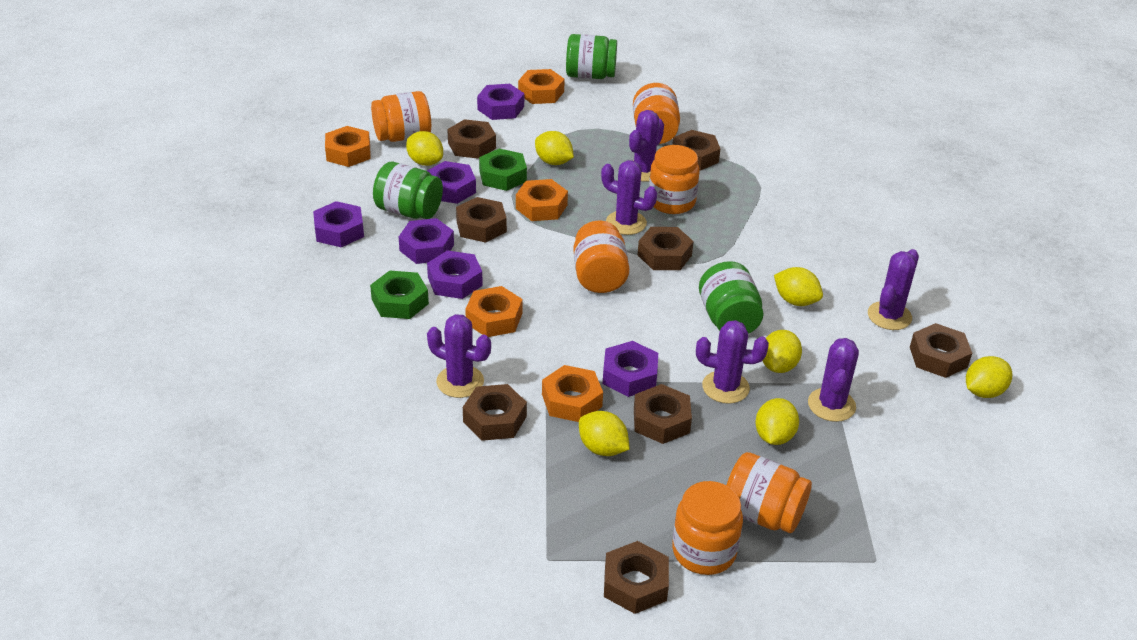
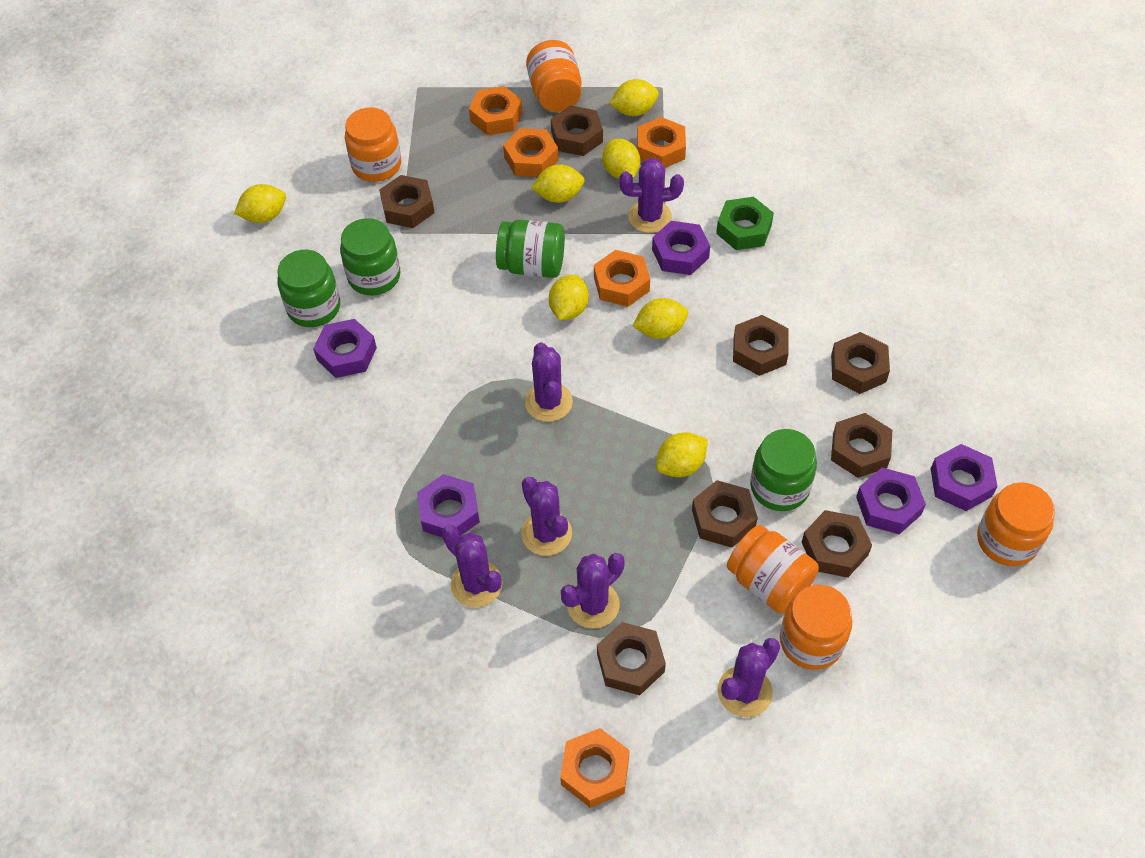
green jar: [373,162,443,219] [566,34,617,79] [699,261,763,334] = 3 -> [277,250,340,327] [340,218,401,295] [496,219,565,278] [750,429,817,511] = 4
green nut: [370,270,429,319] [479,149,527,191] = 2 -> [716,197,774,250] = 1
orange jar: [371,91,431,142] [573,220,629,293] [633,83,680,144] [649,145,700,214] [672,481,743,575] [726,452,812,533] = 6 -> [345,107,401,182] [526,40,581,112] [727,525,819,614] [780,585,852,670] [977,482,1055,566] = 5
purple nut: [313,201,364,247] [399,218,454,264] [427,161,476,204] [427,250,483,299] [477,84,524,120] [603,341,658,397] = 6 -> [313,319,377,378] [417,474,480,538] [652,221,710,275] [856,468,926,534] [931,444,997,511] = 5

